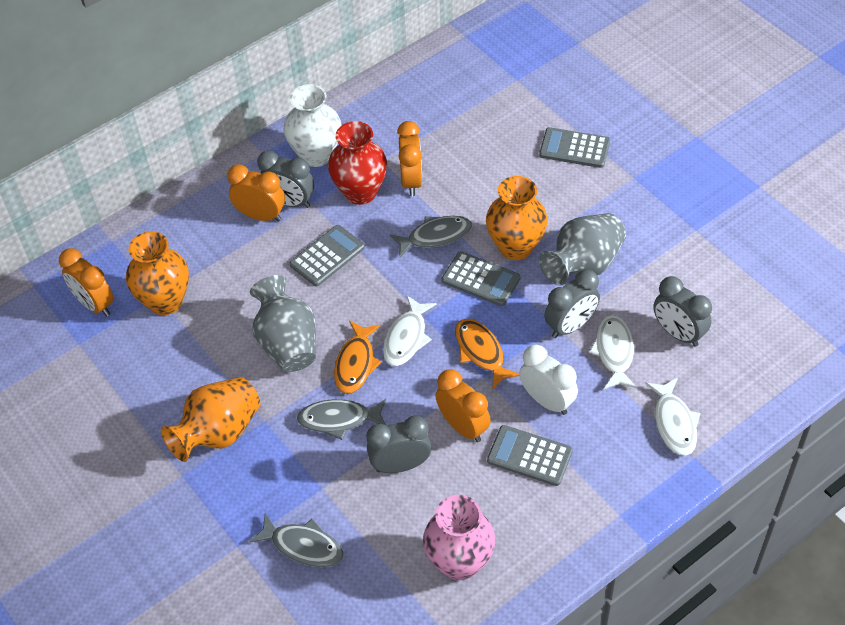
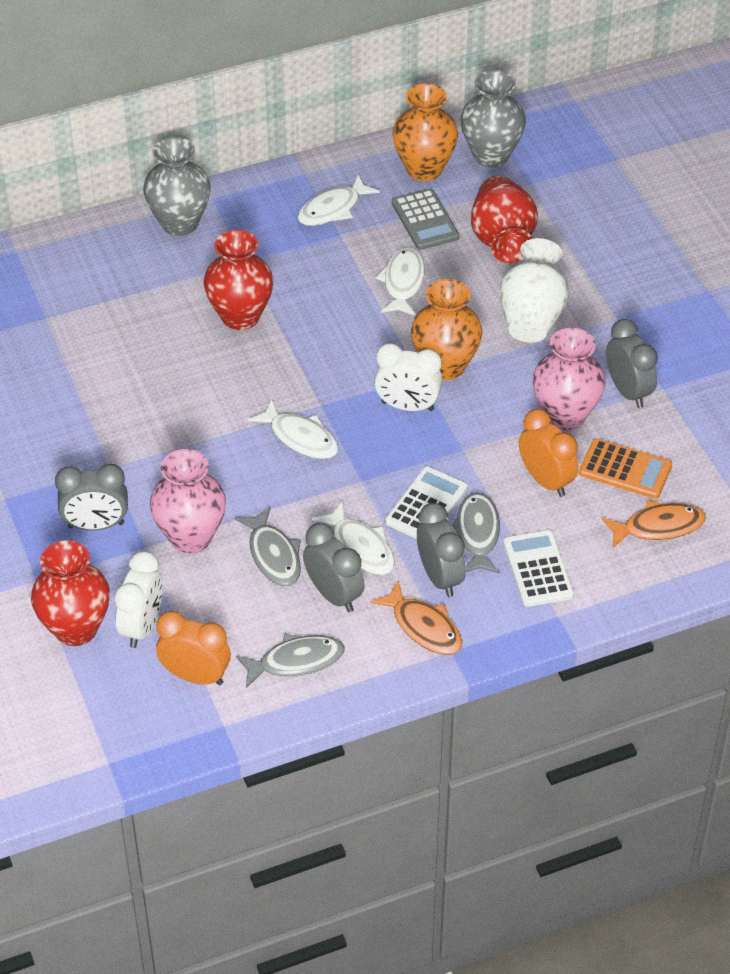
grey calculator: [290,225,365,287] [442,251,520,306] [487,425,573,486] [539,127,610,168] = 4 -> [392,188,459,250] = 1
orange calculator: none = 0 -> [579,438,672,499] = 1
orange clock: [59,248,114,317] [227,164,285,222] [397,121,423,196] [435,369,491,442] = 4 -> [156,611,231,685] [519,409,578,497] = 2
orange vase: [126,231,189,315] [161,377,260,462] [486,176,547,260] = 3 -> [392,83,458,181] [411,279,482,380] = 2
pink vase: [423,495,495,580] = 1 -> [150,449,226,553] [533,328,606,430] = 2
red vase: [328,121,387,205] = 1 -> [31,541,110,646] [204,230,273,330] [471,176,538,263] = 3
white calculator: none = 0 -> [385,466,467,539] [503,530,574,607] = 2
white clock: [519,345,578,415] = 1 -> [115,551,163,648] [374,343,443,411] = 2
white fish: [383,296,437,366] [589,315,637,389] [645,378,700,456] = 3 -> [248,399,338,459] [297,175,380,226] [312,501,395,575] [375,247,425,316] = 4

